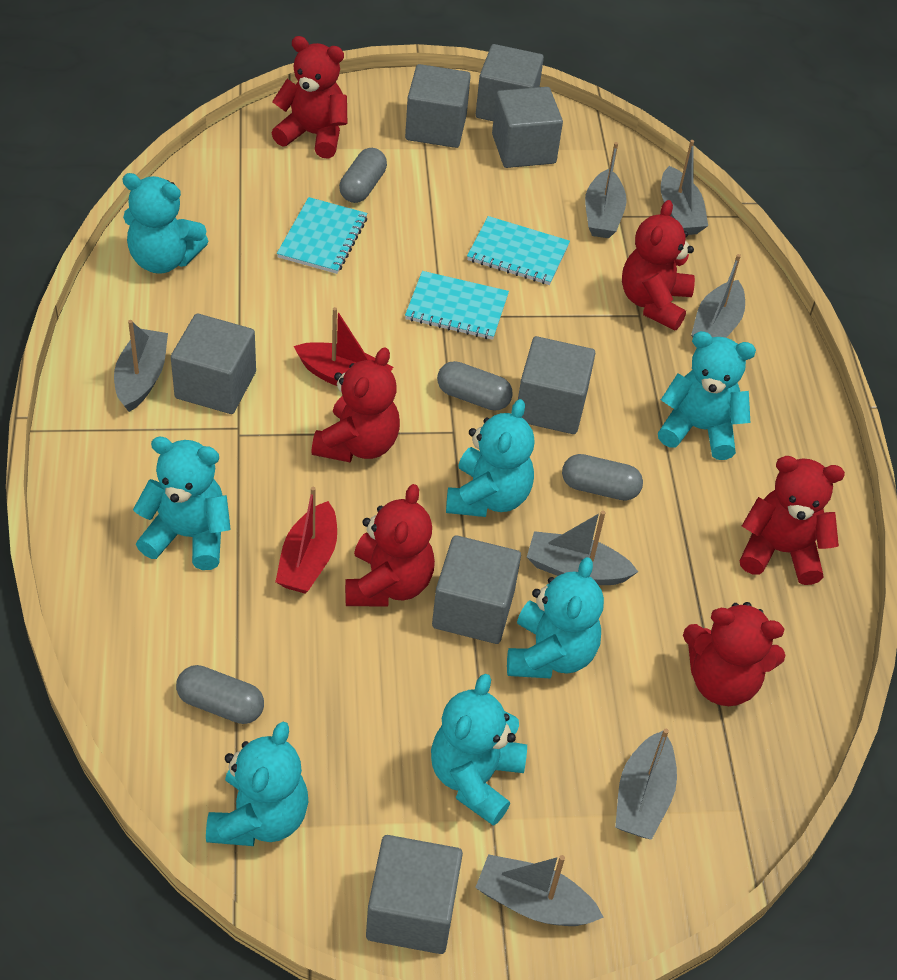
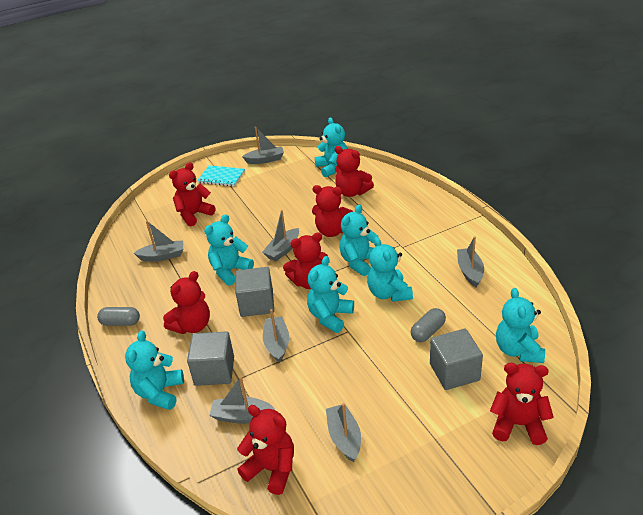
grey capsule: [176,665,264,724] [339,148,387,203] [437,361,513,411] [562,454,643,501] = 4 -> [97,307,140,326] [411,308,446,342] = 2
grey cube: [171,313,256,414] [366,835,463,954] [405,64,471,148] [432,535,521,644] [476,44,544,121] [492,87,563,168] [518,336,595,434] = 7 -> [187,331,234,386] [235,267,274,317] [430,329,483,390] = 3
red boat: [275,487,337,594] [294,307,393,386] = 2 -> none = 0
red teddy bear: [272,36,347,159] [311,347,400,462] [345,484,435,607] [622,200,695,331] [683,602,785,706] [740,456,845,585] = 6 -> [163,271,210,334] [169,162,216,226] [237,405,294,495] [283,232,328,289] [312,185,353,237] [335,146,374,197] [490,363,554,445] = 7
turquoise notebook: [277,197,367,274] [405,271,509,340] [467,216,570,285] = 3 -> [197,165,245,187] = 1

